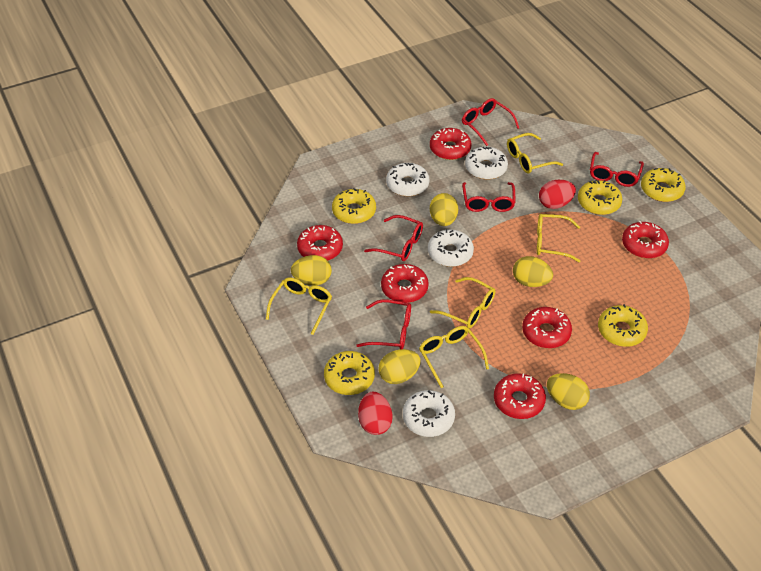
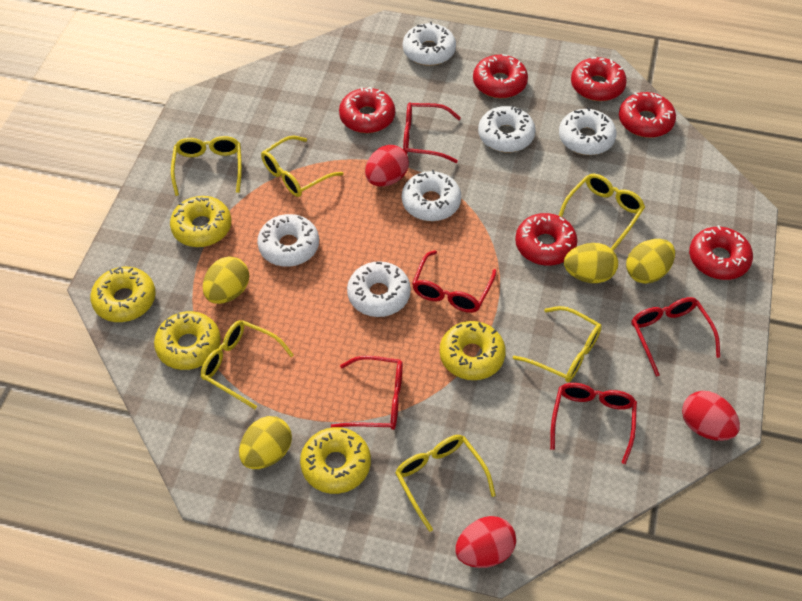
red egg: [358,392,393,435] [539,180,576,209] = 2 -> [365,145,409,186] [455,516,516,568] [682,391,740,441] = 3
white donut: [386,163,429,196] [403,390,455,437] [428,229,474,267] [465,147,508,180] = 4 -> [257,214,319,267] [347,261,411,317] [402,170,461,221] [403,22,456,66] [478,106,535,152] [559,107,617,155] = 6
yellow egg: [291,255,332,286] [379,349,421,384] [430,193,458,226] [513,256,553,287] [547,373,590,410] = 5 -> [203,256,249,304] [239,416,292,469] [564,243,618,283] [626,239,675,284] = 4
yellow glasses: [266,278,332,335] [419,326,489,388] [430,277,495,328] [507,133,563,173] [537,214,580,262] = 5 -> [171,136,242,196] [201,320,294,409] [261,135,343,197] [395,435,496,532] [513,306,602,382] [559,174,645,251] = 6

